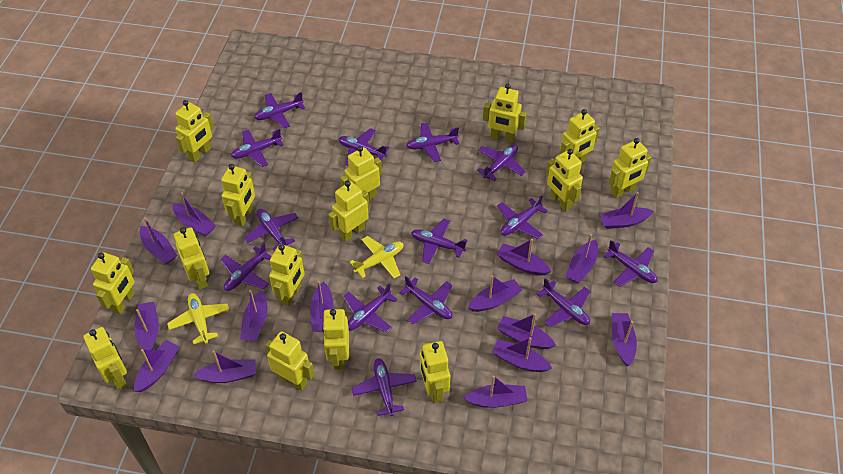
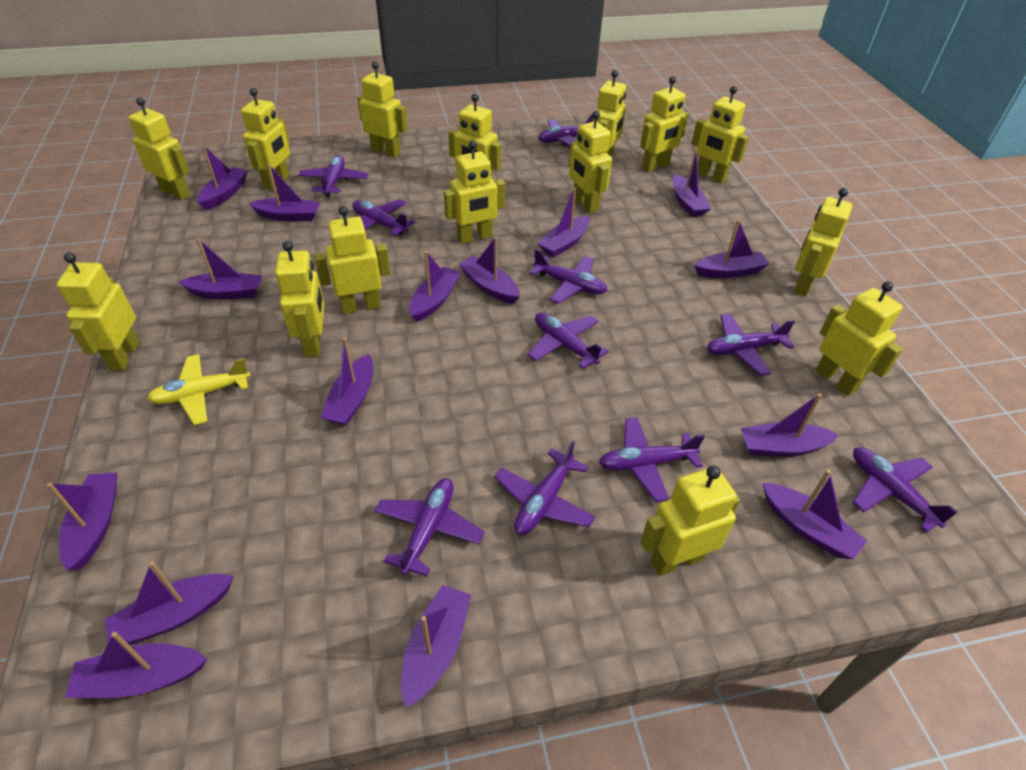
purple plane: [220,243,272,291] [231,129,284,167] [244,209,298,251] [254,92,305,128] [339,128,389,166] [343,283,397,333] [352,358,417,416] [399,276,452,324] [406,123,459,162] [411,219,468,264] [477,144,526,181] [497,195,548,239] [537,278,590,327] [603,240,658,287] = 14 -> [298,155,369,197] [352,199,415,236] [375,478,484,576] [494,441,596,535] [528,313,609,369] [529,249,608,304] [538,114,593,146] [599,417,705,502] [707,314,795,376] [853,447,958,533] = 10
yellow plane: [167,293,229,344] [350,236,404,279] = 2 -> [147,354,250,425] = 1

